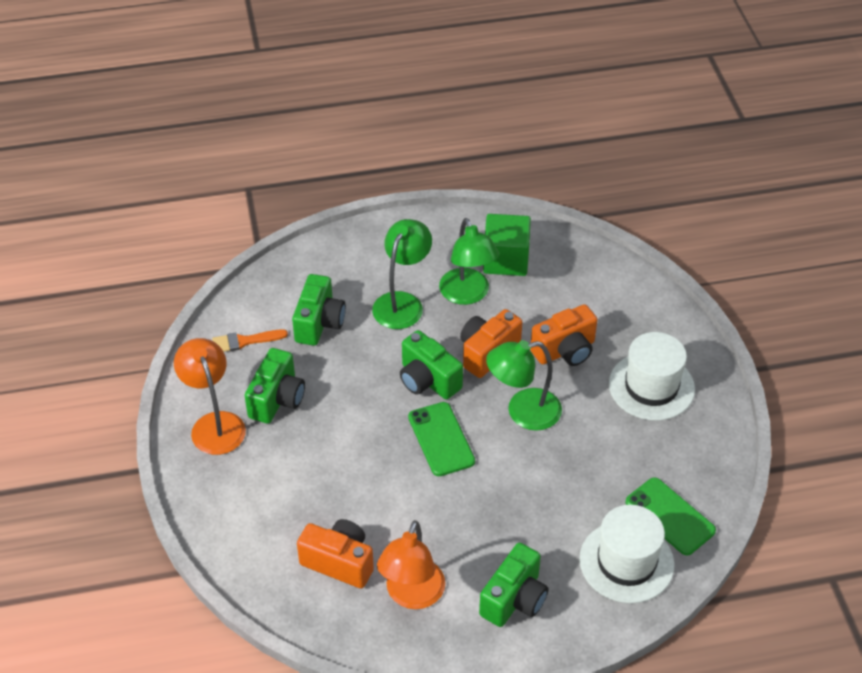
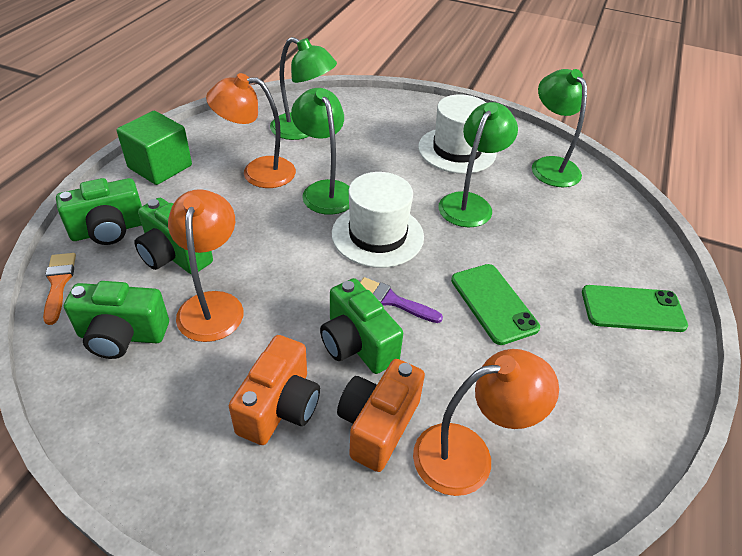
green lamp: [372,219,432,329] [439,218,499,305] [486,340,562,431] = 3 -> [270,37,337,140] [291,88,349,215] [438,102,518,227] [532,69,587,187] = 4
orange camera: [297,519,374,589] [460,309,522,378] [530,304,598,366] = 3 -> [229,335,320,445] [337,359,425,472] = 2
orange lamp: [174,338,246,455] [377,520,445,609] = 2 -> [168,189,243,342] [206,73,296,188] [413,349,559,496] = 3
purple brush: none = 0 -> [360,277,443,323] = 1

